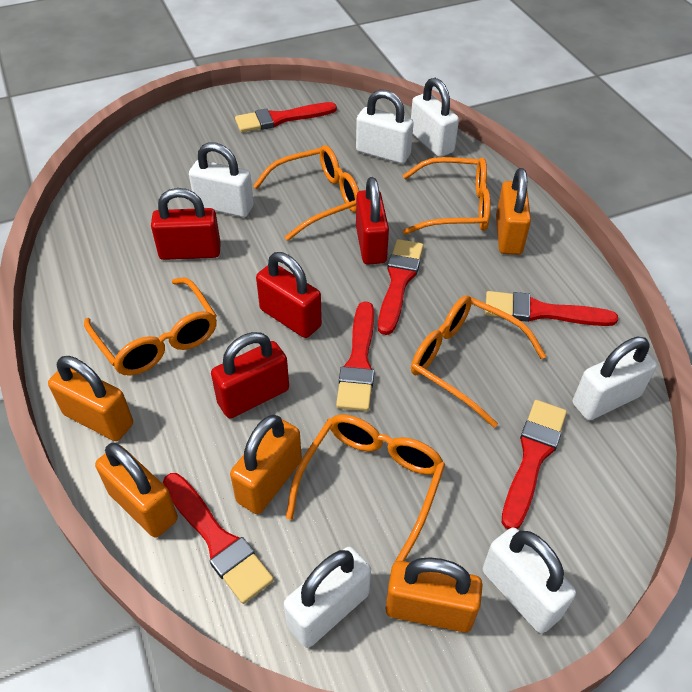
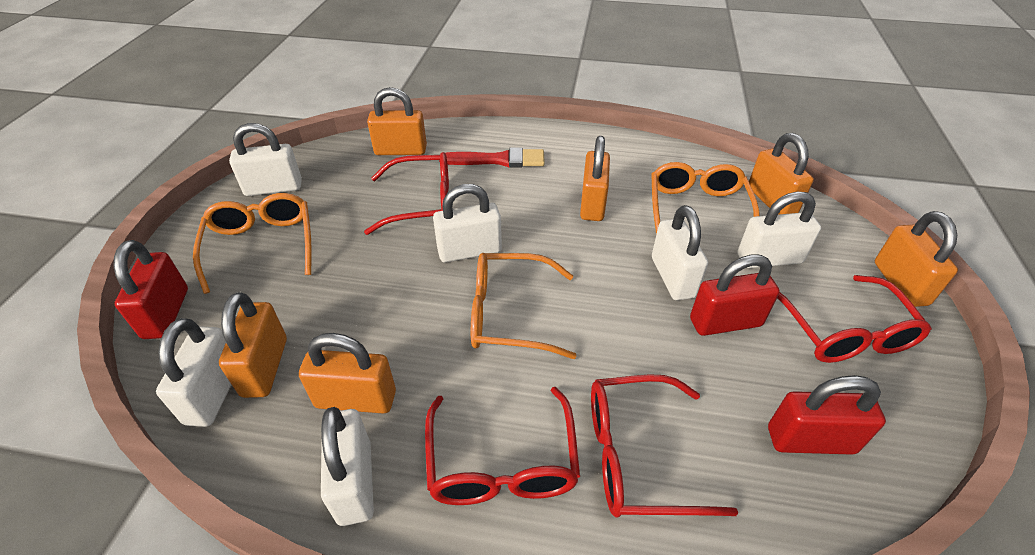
orange glasses: [84,277,217,376] [253,145,359,241] [286,414,445,563] [403,157,491,235] [411,295,546,428] = 5 -> [193,193,311,294] [471,253,576,359] [651,162,760,234] = 3
orange padlock: [48,356,133,441] [95,443,178,538] [230,415,302,514] [386,557,483,632] [496,168,531,255] = 5 -> [219,292,287,398] [299,333,396,414] [367,87,427,155] [580,136,610,221] [749,133,814,215] [875,211,958,307] = 6
red brush: [163,473,274,604] [235,102,337,132] [336,302,374,411] [378,239,424,335] [485,291,618,326] [502,400,567,529] = 6 -> [439,147,545,168] = 1
red glasses: none = 0 -> [364,152,449,235] [425,387,580,505] [591,374,738,518] [777,275,932,363] = 4
red padlock: [151,188,221,260] [211,332,289,419] [256,252,322,338] [356,177,389,265] = 4 -> [113,240,188,339] [690,255,780,336] [768,375,886,455] = 3

